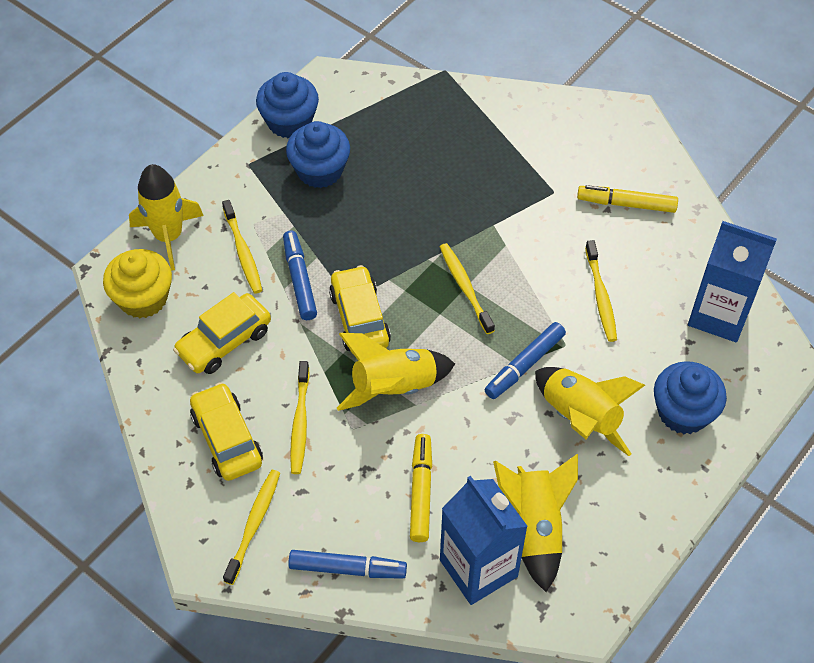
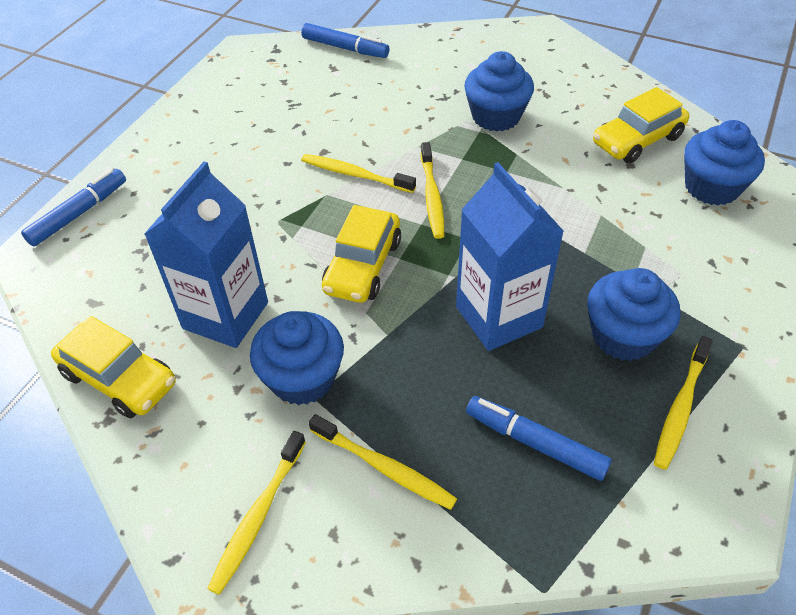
blue cupcake: [256,72,319,138] [286,121,350,188] [654,361,727,434] = 3 -> [250,311,344,405] [464,51,534,132] [588,268,680,361] [684,120,765,206] = 4
yellow cupcake: [103,249,172,318] = 1 -> none = 0
yellow marker: [410,434,432,542] [577,185,678,213] = 2 -> none = 0
yellow rocket: [129,164,204,271] [337,333,455,411] [493,454,578,592] [535,367,645,456] = 4 -> none = 0

